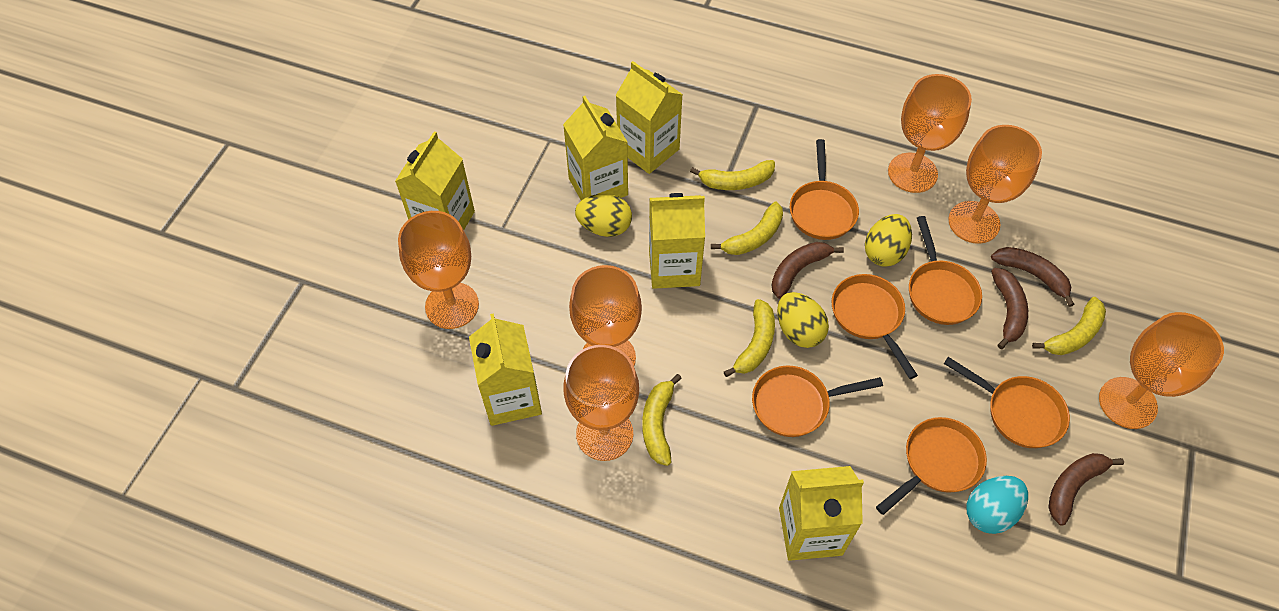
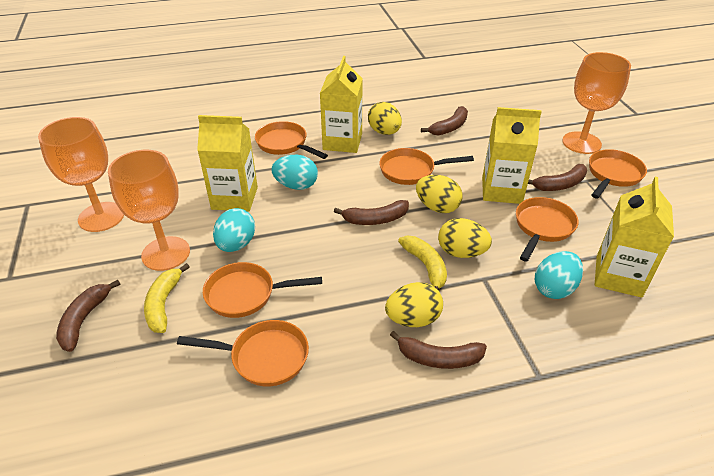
brown banana: [772,242,844,299] [991,247,1075,307] [991,268,1028,349] [1048,453,1124,525] = 4 -> [56,280,121,352] [334,200,409,225] [390,331,487,369] [421,106,468,136] [528,164,587,191] = 5
orange goblet: [398,211,479,329] [563,345,639,461] [569,265,642,366] [888,74,972,193] [948,125,1042,244] [1099,312,1224,429] = 6 -> [38,117,124,232] [108,150,190,271] [562,52,631,154] = 3
turquoise egg: [966,476,1028,534] = 1 -> [213,208,255,252] [271,155,318,190] [535,251,583,299] = 3
yellow banana: [642,374,682,466] [690,160,775,190] [711,202,783,255] [724,299,775,377] [1032,297,1106,355] = 5 -> [144,263,190,333] [398,236,447,291] = 2
yellow carton: [395,131,475,230] [469,313,542,426] [563,96,628,201] [616,61,683,174] [649,193,705,289] [779,466,864,561] = 6 -> [197,115,258,211] [320,56,363,153] [482,107,542,204] [595,177,674,298] = 4
yellow egg: [575,194,632,237] [777,292,829,348] [865,214,912,267] = 3 -> [368,102,402,135] [385,282,443,327] [416,175,462,213] [438,218,492,258] = 4

